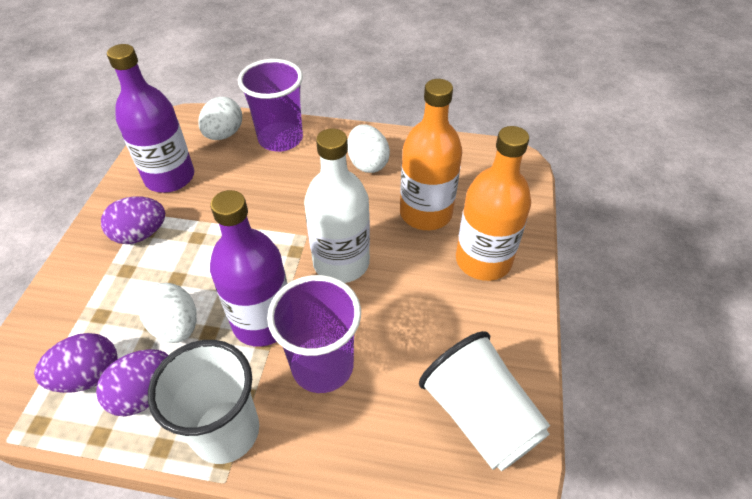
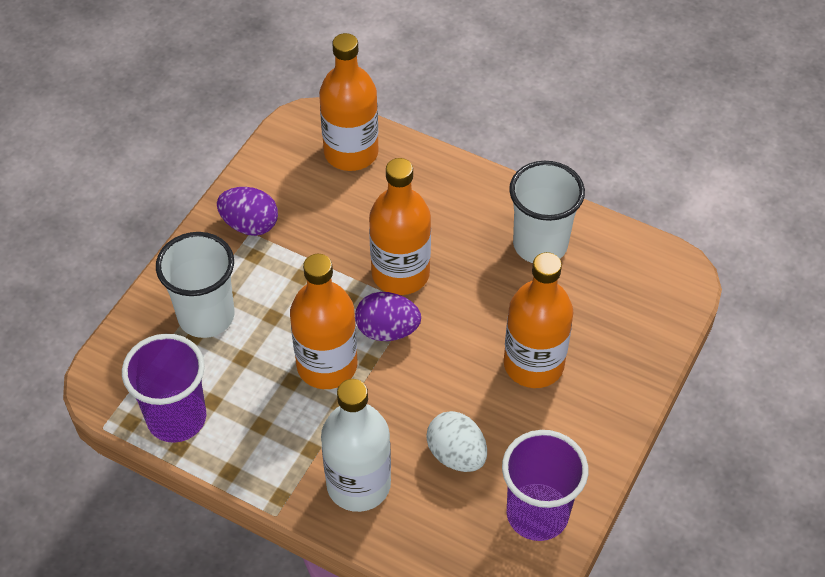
orange bottle: [400,79,462,230] [456,126,531,281] = 2 -> [290,254,357,389] [319,33,379,171] [369,158,431,295] [504,252,573,388] = 4
purple bottle: [107,44,194,193] [210,190,287,347] = 2 -> none = 0
purple egg: [34,333,118,393] [96,349,168,416] [101,196,165,244] = 3 -> [217,187,278,236] [355,292,421,341] = 2
white egg: [139,283,197,343] [198,97,242,140] [347,124,390,173] = 3 -> [426,411,487,472] = 1

